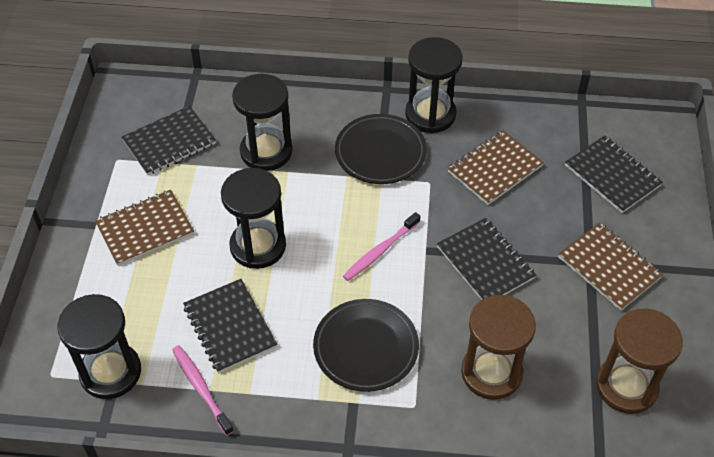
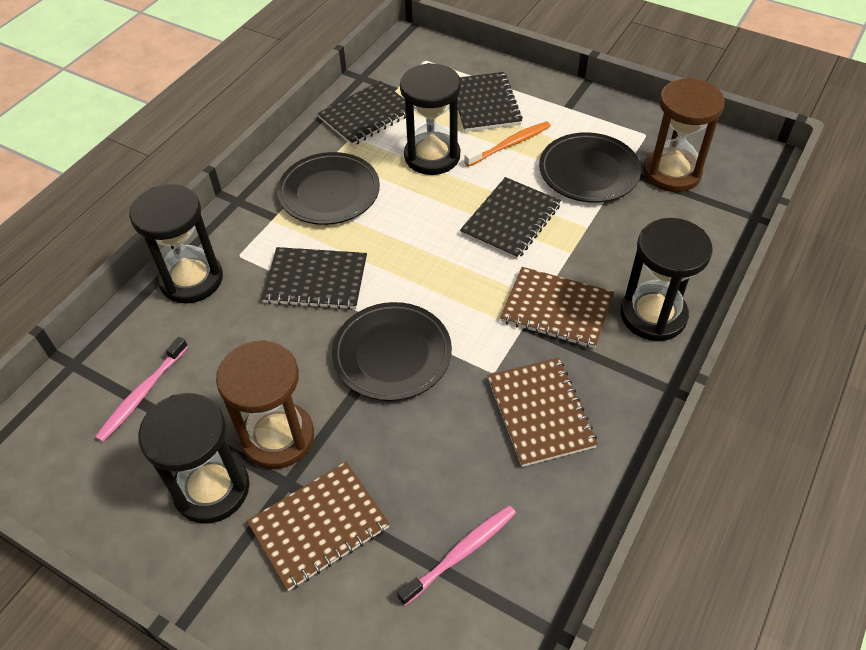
black plate: [313,299,419,392] [335,114,427,184] = 2 -> [277,152,380,225] [332,302,452,401] [539,132,641,203] = 3
orange toothbrush: none = 0 -> [464,121,551,167] = 1

